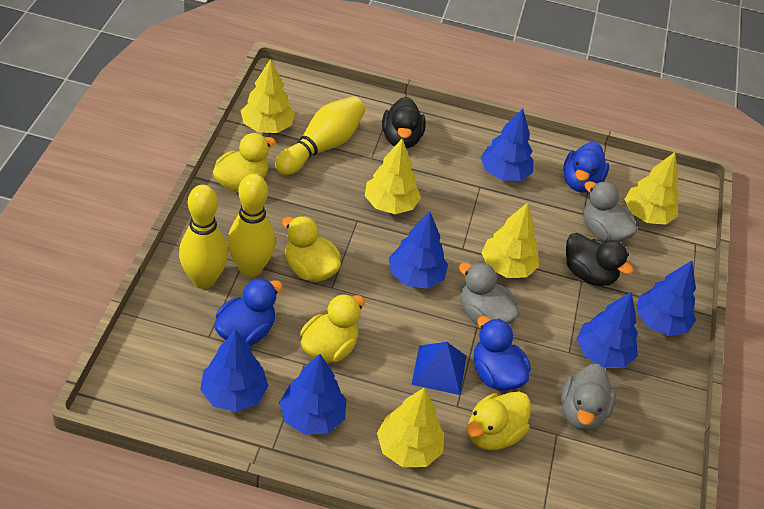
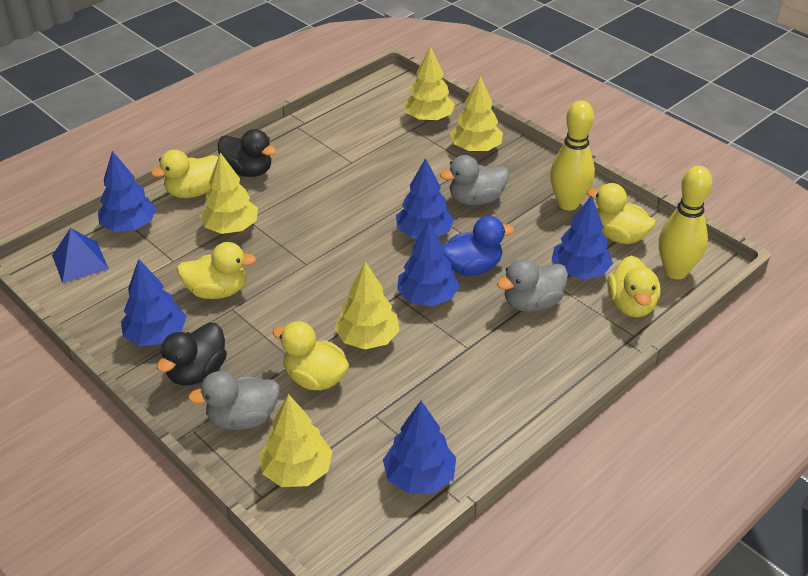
blue duck: [214,278,283,346] [474,316,531,391] [563,142,609,192] = 3 -> [442,216,514,276] = 1
yellow bowling pin: [179,185,228,289] [227,174,275,277] [275,96,365,175] = 3 -> [550,100,595,210] [659,166,712,279] = 2
yellow duck: [213,133,276,192] [282,216,341,282] [300,294,365,363] [466,391,531,450] = 4 -> [151,150,218,198] [177,242,257,299] [272,321,349,391] [587,183,656,244] [607,255,661,317] = 5

